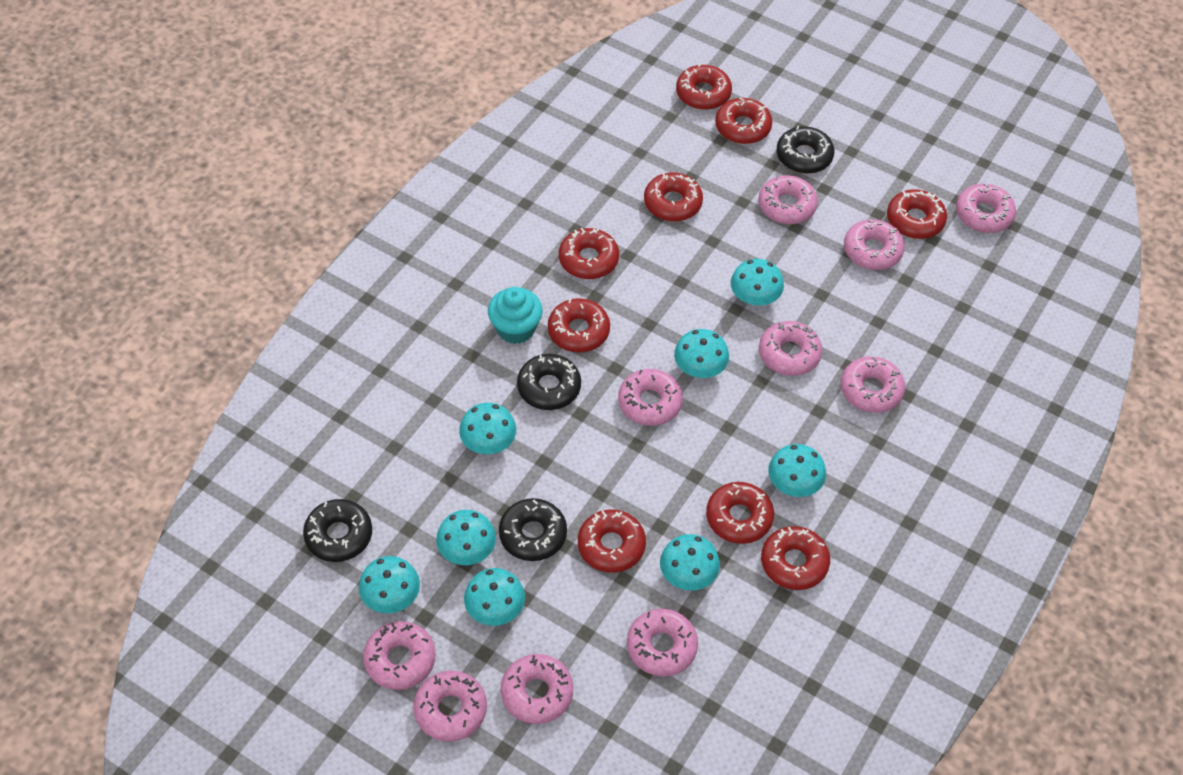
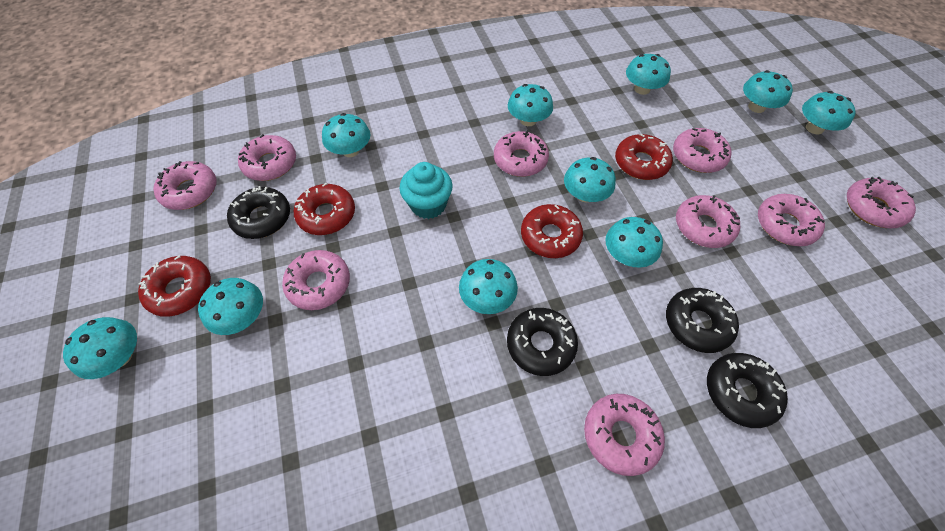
pink donut: [363,621,436,690] [413,671,487,742] [501,654,573,724] [618,369,683,426] [627,609,698,676] [758,175,818,224] [759,321,822,376] [841,356,905,413] [844,219,905,270] [956,184,1016,233] = 10 -> [153,161,217,210] [238,134,296,181] [282,250,350,310] [494,131,549,177] [584,394,665,476] [673,128,732,173] [676,195,740,248] [758,194,825,246] [847,177,916,228] = 9
red donut: [548,298,610,352] [559,228,619,279] [578,510,646,573] [644,173,703,221] [676,63,732,110] [706,482,774,544] [715,97,772,144] [761,526,830,590] [887,189,947,239] = 9 -> [138,256,211,317] [294,183,355,235] [521,204,583,258] [615,134,673,180] = 4
turquoise mushroom: [359,556,420,613] [436,510,496,565] [459,403,516,454] [464,568,525,626] [660,534,720,591] [674,329,729,378] [731,259,784,305] [768,444,826,497] = 8 -> [63,317,137,379] [198,278,263,335] [322,113,370,157] [459,259,518,314] [508,84,553,126] [564,157,616,202] [605,217,663,268] [626,54,671,95] [743,70,793,113] [802,91,855,135] = 10

